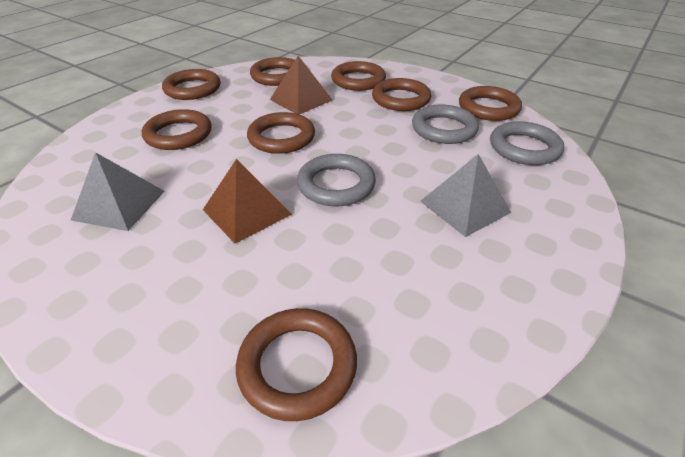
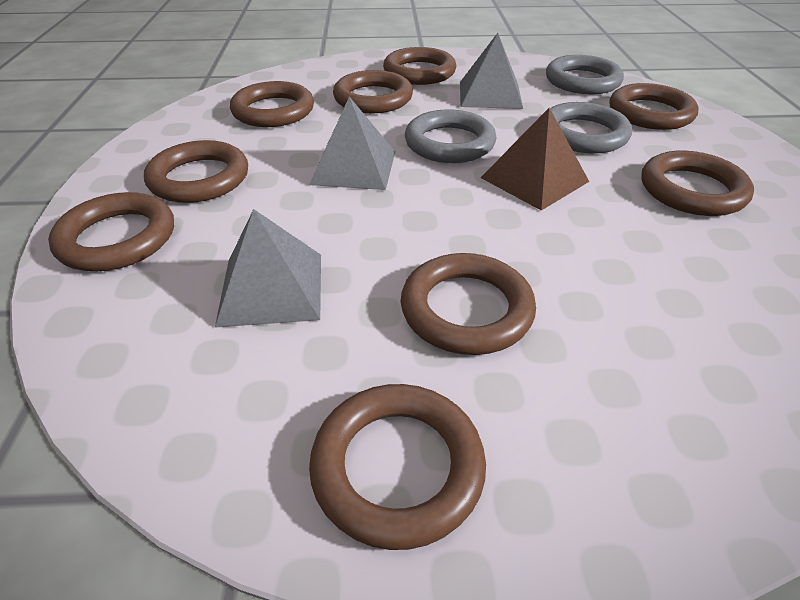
brown pyramid: [203,159,292,244] [270,56,332,115] = 2 -> [481,108,589,211] = 1
brown ring: [142,109,212,150] [162,69,221,100] [236,308,357,421] [247,112,315,154] [250,57,295,86] [331,61,386,91] [372,78,431,111] [459,86,522,121] = 8 -> [48,192,174,271] [144,140,248,203] [230,81,314,127] [309,384,486,550] [333,70,413,113] [383,47,456,85] [401,253,536,355] [610,83,698,130] [641,151,754,216] = 9
grey pyramid: [71,152,165,231] [420,154,512,237] = 2 -> [215,209,321,327] [309,97,395,190] [460,33,523,109] = 3

